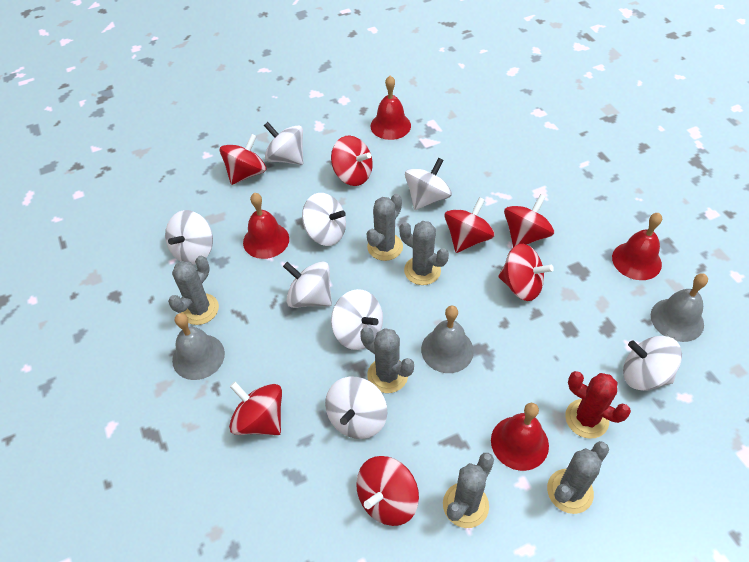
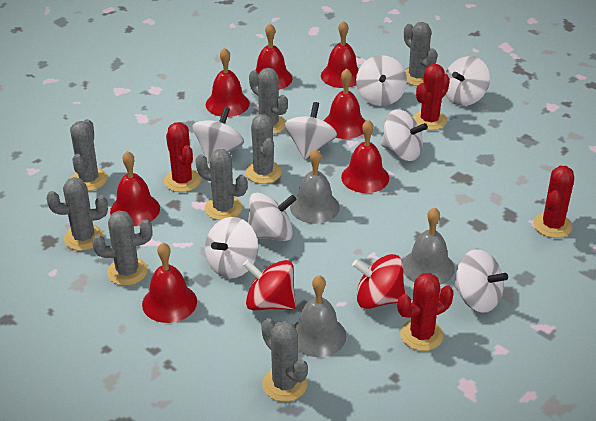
grey cactus: [168,256,219,325] [360,327,414,393] [367,194,403,261] [400,221,449,285] [443,453,494,528] [547,441,609,514] = 6 -> [46,177,108,251] [70,119,107,191] [92,211,152,286] [195,149,248,220] [245,114,282,184] [249,68,288,134] [261,318,308,402] [404,22,438,86] = 8
red bell: [243,193,289,259] [370,76,411,140] [491,403,549,471] [612,213,662,280] = 4 -> [110,151,160,226] [142,243,197,323] [206,48,250,117] [256,23,292,90] [321,21,359,88] [324,69,365,139] [341,119,389,193] = 7
red cactus: [565,371,631,439] = 1 -> [164,122,201,192] [398,273,454,351] [413,64,450,130] [533,166,574,238] = 4
red spinning top: [220,134,266,185] [229,382,282,435] [331,136,373,186] [356,456,419,526] [444,197,495,253] [498,244,554,301] [504,194,554,247] = 7 -> [243,260,296,310] [352,254,405,309] = 2

